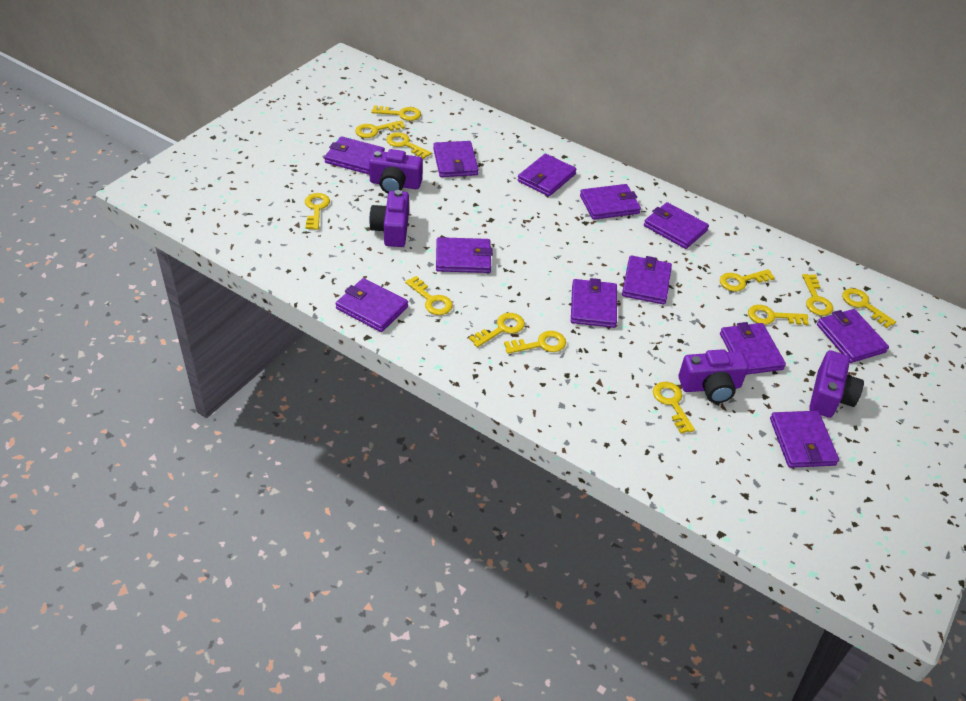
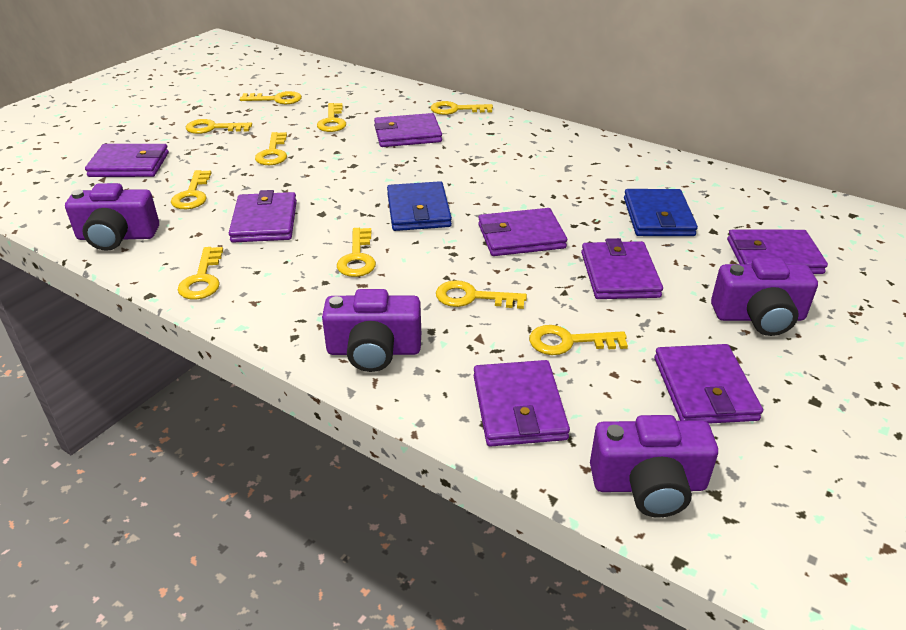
blue wallet: none = 0 -> [387,181,452,231] [624,189,698,236] = 2
purple wallet: [324,136,385,174] [336,278,408,332] [433,141,479,177] [436,237,493,273] [517,154,577,196] [571,278,617,328] [580,184,641,220] [622,255,672,305] [644,202,709,249] [720,322,786,375] [770,411,839,468] [817,309,889,363] = 12 -> [85,144,169,177] [229,190,297,243] [374,113,442,147] [474,360,570,447] [478,208,567,256] [581,238,663,299] [654,344,763,424] [727,229,828,274] = 8
yellow key: [305,193,330,230] [355,120,405,138] [371,105,421,121] [386,132,432,159] [405,276,453,315] [469,313,525,347] [504,331,566,354] [653,382,695,434] [720,269,775,291] [748,305,809,325] [802,274,833,316] [842,288,896,328] = 12 -> [171,170,211,209] [178,247,223,300] [186,119,252,134] [240,91,302,104] [255,132,287,165] [317,103,346,132] [337,228,376,277] [430,101,493,115] [436,280,527,309] [529,325,628,355] = 10

